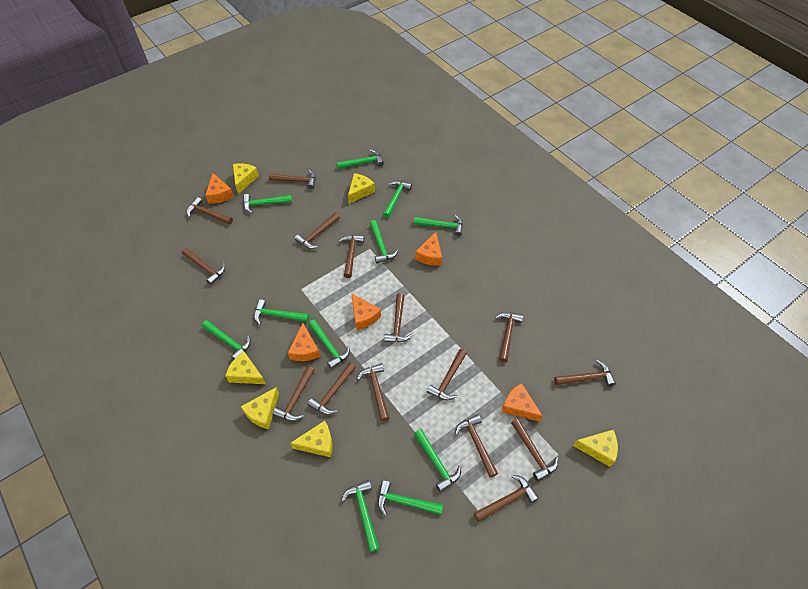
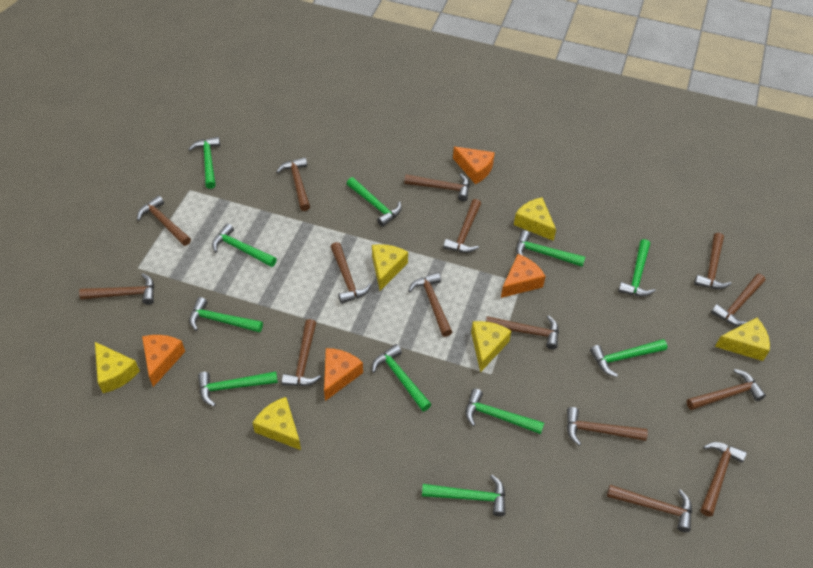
orange cheese: [205,173,234,204] [288,323,320,361] [351,293,381,330] [415,232,442,266] [502,383,543,422] = 5 -> [142,335,185,387] [324,348,363,401] [453,147,495,184] [501,254,546,298] = 4

